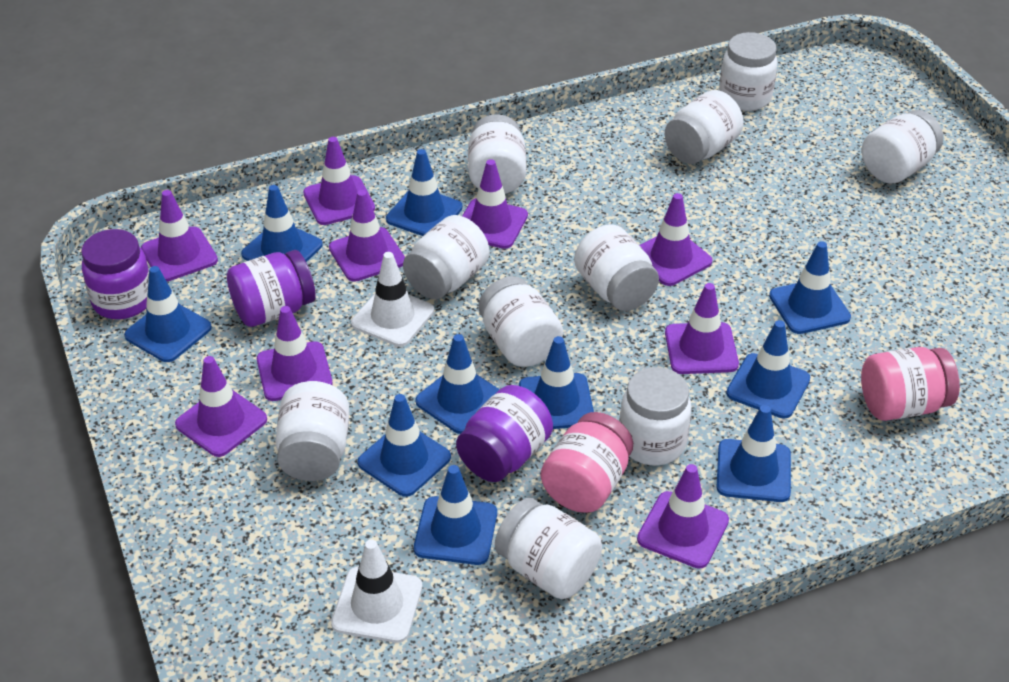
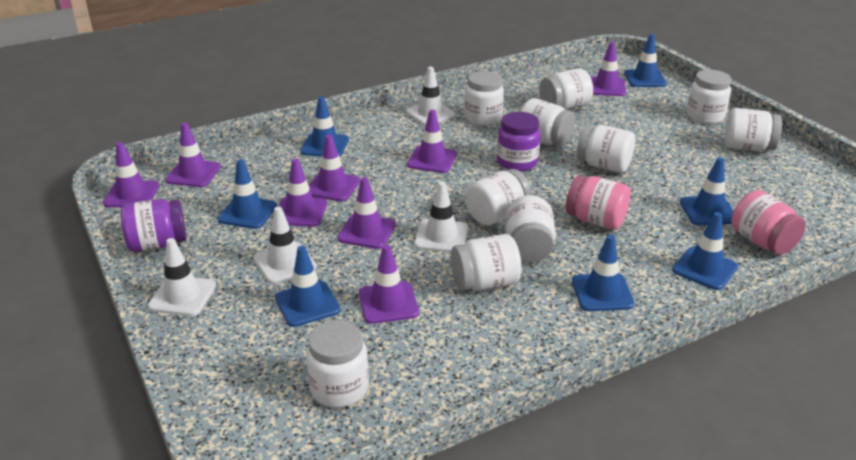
blue traffic cone: [124,266,212,362] [241,185,323,262] [358,394,451,497] [386,149,463,236] [414,465,497,565] [415,334,500,434] [519,336,594,429] [716,405,791,502] [726,320,811,419] [769,241,851,334] = 10 -> [218,159,277,229] [275,246,341,327] [300,96,349,157] [572,235,635,311] [624,34,667,87] [672,212,738,290] [680,158,734,225] = 7
purple jar: [81,229,149,319] [227,250,316,327] [456,385,553,482] = 3 -> [121,199,187,252] [497,112,541,171] = 2
purple traffic cone: [141,190,218,282] [175,356,267,457] [257,306,333,401] [303,137,375,225] [329,190,405,282] [462,159,528,249] [637,464,729,569] [640,193,712,286] [665,283,739,374] = 9 -> [103,142,160,207] [165,122,221,187] [279,158,327,227] [309,135,360,202] [337,177,396,249] [359,245,419,324] [407,109,457,173] [591,42,626,96] = 8
white traffic cone: [331,539,422,643] [351,252,434,347] = 2 -> [148,238,216,316] [253,206,316,283] [406,67,456,126] [414,181,468,252] = 4

